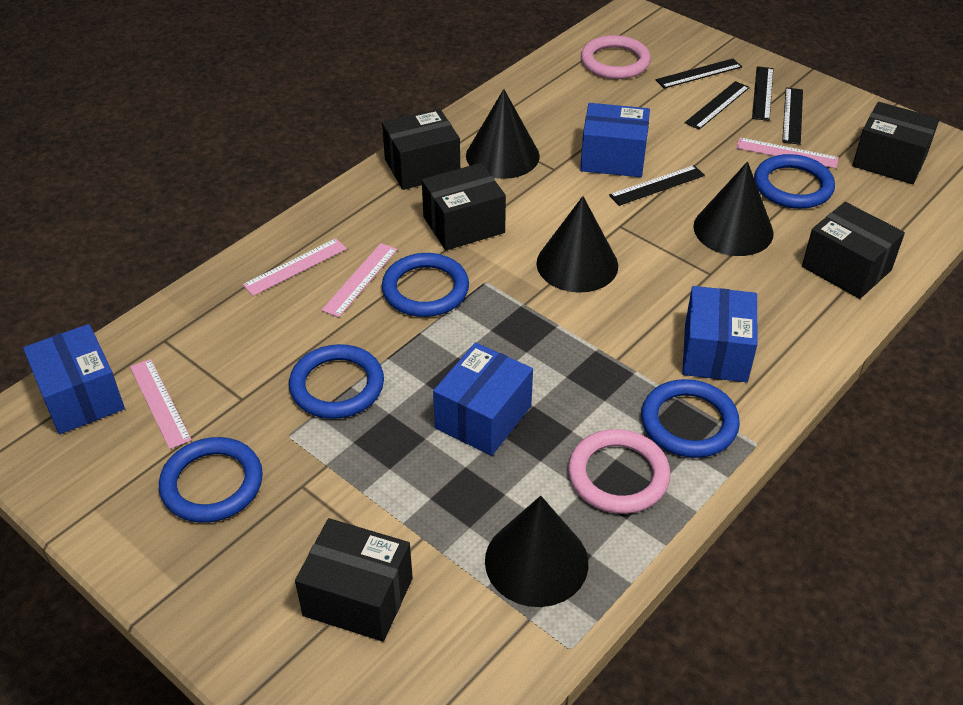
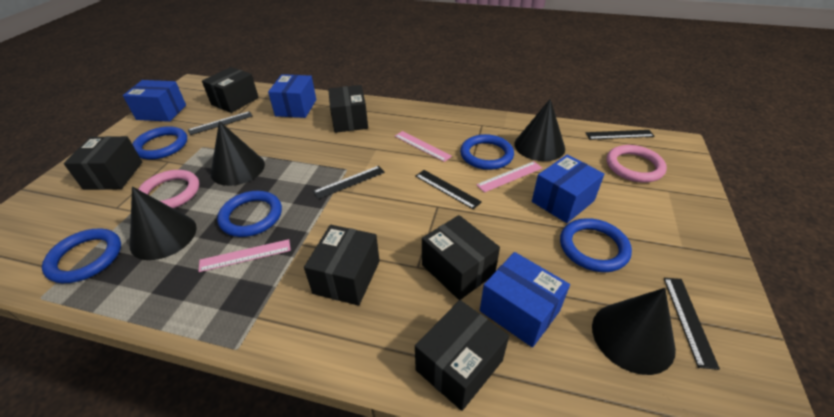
black box: [295,518,413,642] [382,109,460,190] [422,163,506,250] [802,202,905,299] [852,102,939,184] = 5 -> [64,136,142,190] [202,67,259,113] [304,225,380,306] [328,85,368,133] [415,300,509,411] [422,215,500,300] = 6
pink ruler: [130,359,192,449] [242,238,347,296] [322,243,398,317] [736,138,839,168] = 4 -> [199,239,291,272] [394,131,452,162] [476,161,542,193] = 3

